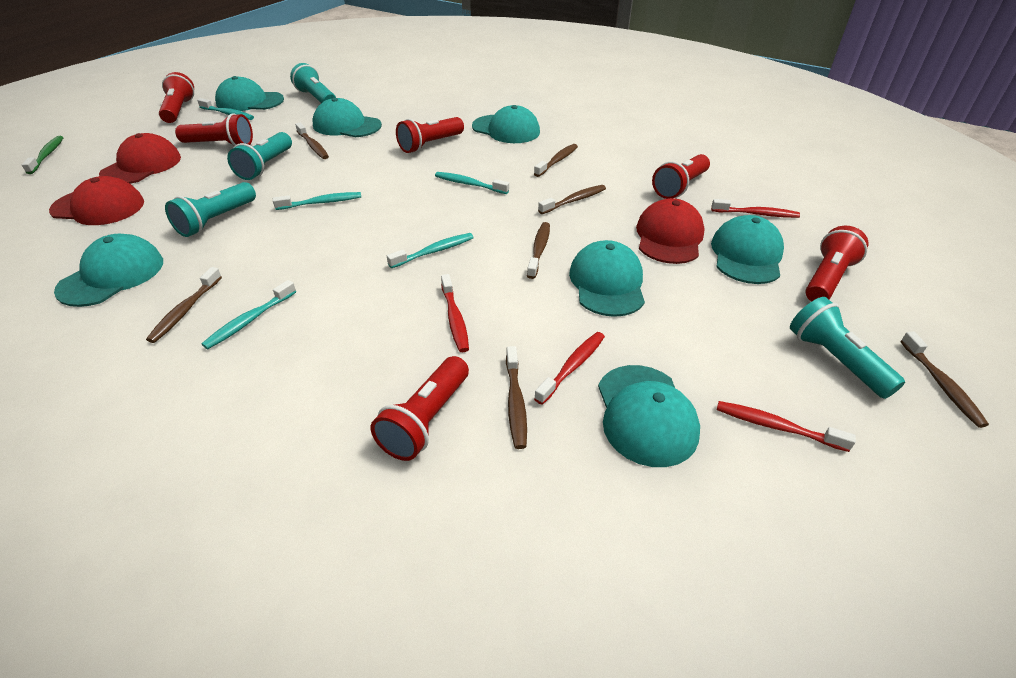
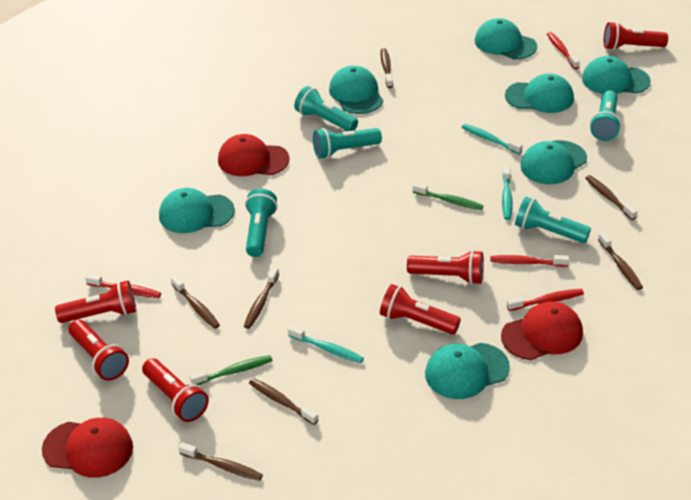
green toothbrush: [22,136,63,174] = 1 -> [190,355,273,385] [413,183,483,210] = 2
turquoise flashlight: [165,182,256,237] [227,132,292,180] [290,63,336,103] [790,297,905,399] = 4 -> [245,189,278,257] [294,86,358,131] [313,128,382,159] [515,197,591,243] [590,90,621,141] = 5
turquoise toothbrush: [197,98,254,120] [201,280,296,349] [273,192,361,210] [387,233,474,268] [435,172,509,194] = 5 -> [288,325,364,363] [462,124,523,154] [502,165,513,220] = 3

